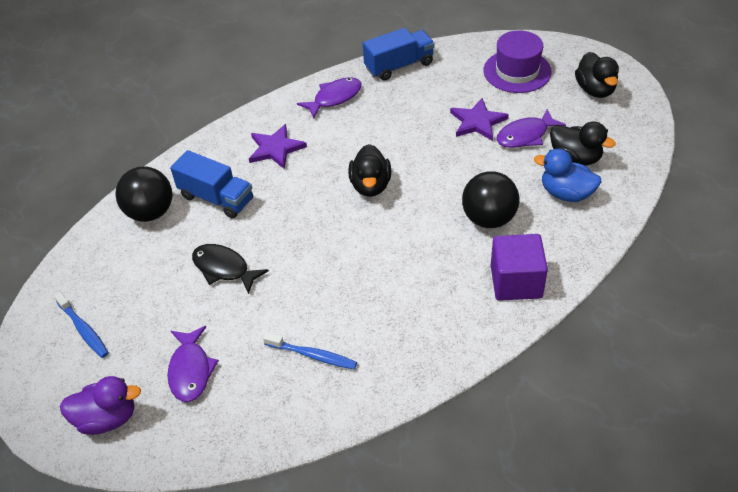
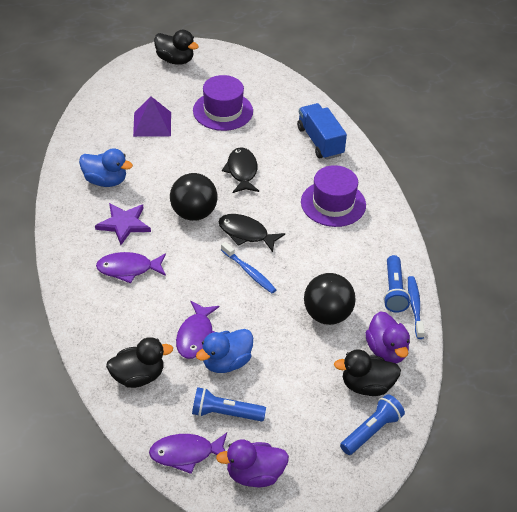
black fish: [192,244,269,294] = 1 -> [219,214,285,252] [222,147,259,193] = 2
blue duck: [534,149,601,202] = 1 -> [79,148,133,187] [196,329,253,373] = 2
blue flashlight: none = 0 -> [192,387,266,422] [340,394,405,455] [383,255,411,312] = 3
blue truck: [170,150,253,219] [363,28,435,81] = 2 -> [297,103,347,160] = 1
purple cube: [491,234,548,301] = 1 -> none = 0
purple duck: [60,376,141,435] = 1 -> [216,440,289,487] [365,311,410,364] = 2
purple hat: [484,30,552,93] = 1 -> [193,75,253,131] [301,165,366,227] = 2
purple pyramid: none = 0 -> [133,96,171,137] = 1
purple star: [249,124,307,169] [450,98,509,141] = 2 -> [95,203,151,245] = 1

